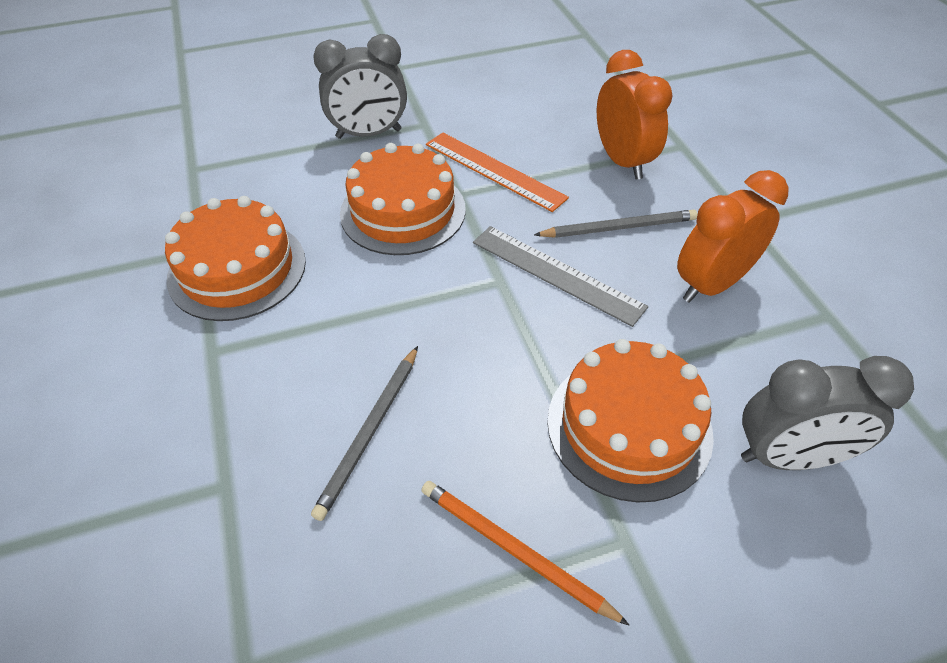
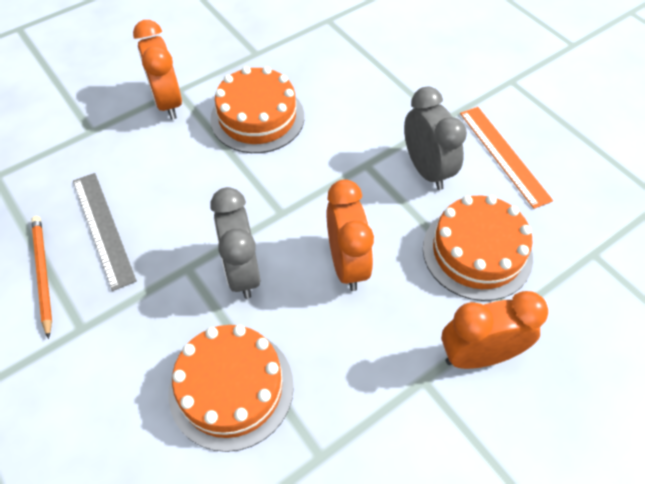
grey pencil: [311,346,418,521] [534,210,698,238] = 2 -> none = 0
orange clock: [597,50,673,180] [677,170,788,303] = 2 -> [133,20,182,120] [327,179,374,291] [441,291,548,369] = 3

